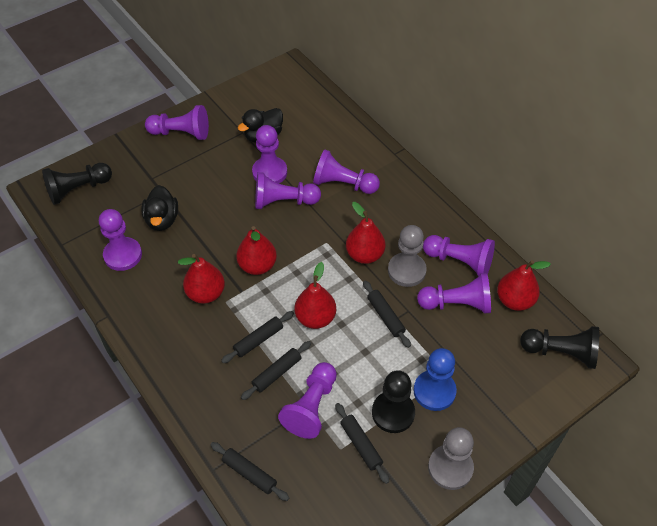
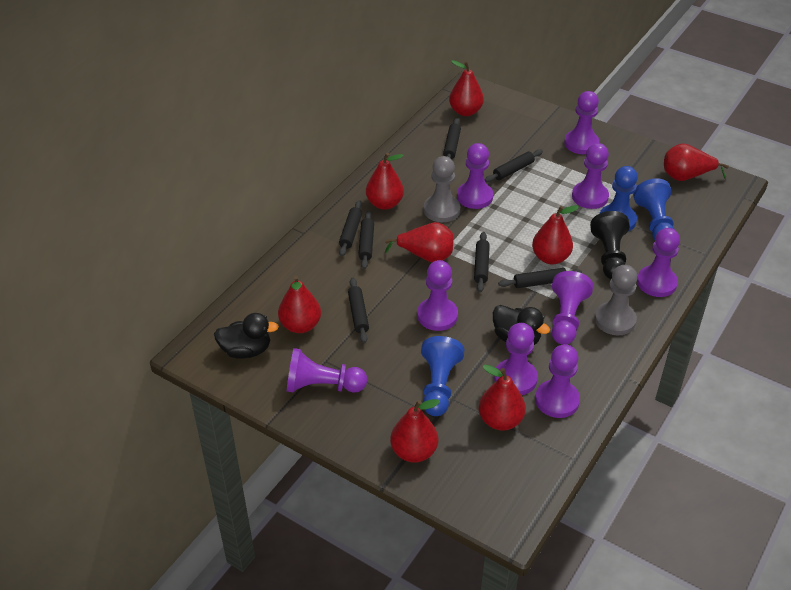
black pawn: [42,163,112,205] [372,370,415,433] [520,326,599,369] = 3 -> [590,211,630,279] = 1
black rolling pin: [211,442,289,501] [221,311,294,363] [241,341,311,400] [335,403,389,484] [363,281,411,348] = 5 -> [339,200,362,256] [348,278,369,343] [358,211,374,269] [443,118,461,159] [474,232,490,292] [485,149,543,183] [498,268,582,288] = 7
blue pawn: [413,348,457,411] = 1 -> [421,336,464,416] [600,166,638,231] [633,178,675,240] = 3
purple pawn: [99,209,142,271] [145,105,209,140] [252,125,287,184] [255,172,321,209] [278,362,337,439] [313,149,380,194] [417,273,491,314] [423,235,495,277] = 8 -> [287,348,367,393] [417,260,458,331] [457,143,493,209] [494,323,538,395] [535,344,580,418] [552,271,593,344] [564,91,599,154] [572,143,609,209] [637,228,680,297] = 9
red pear: [178,254,225,304] [236,226,277,275] [294,262,336,329] [346,202,385,264] [497,260,551,311] = 5 -> [278,276,321,333] [366,153,404,210] [385,222,454,263] [390,399,440,463] [449,60,484,116] [479,365,526,430] [532,205,579,264] [664,143,729,181] = 8

